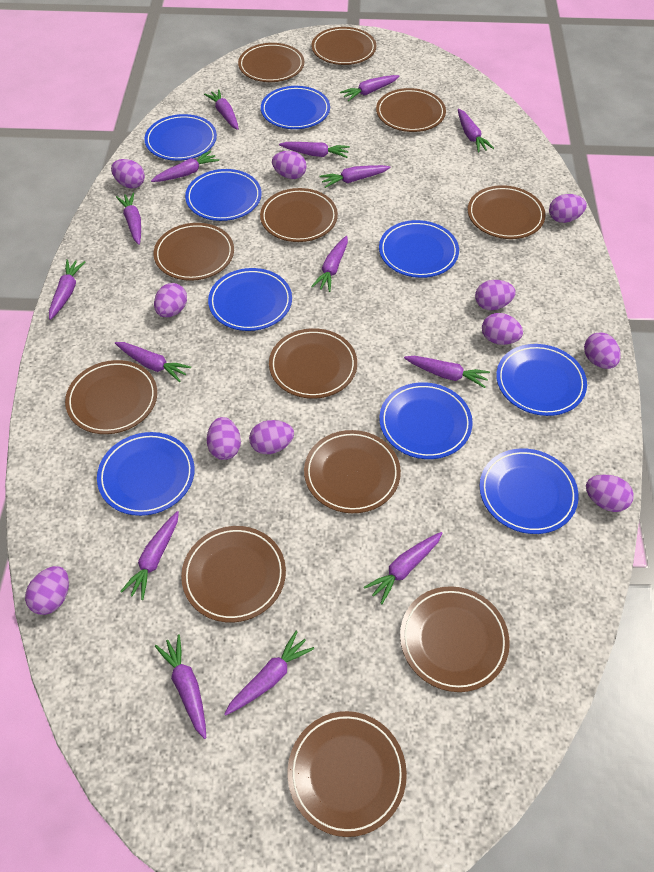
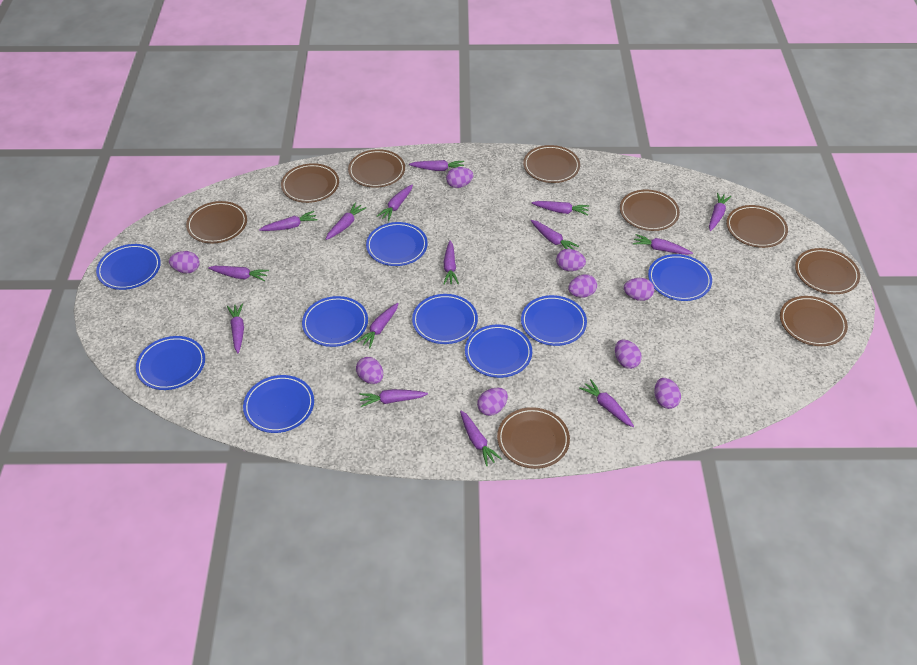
brown plate: [65,360,157,434] [153,223,234,281] [181,526,286,623] [238,43,304,82] [260,188,338,242] [269,328,357,399] [288,711,407,837] [304,430,401,513] [311,27,376,65] [376,88,446,132] [400,586,510,692] [468,185,546,239] = 12 -> [186,201,247,243] [281,163,339,203] [348,149,405,188] [497,407,570,469] [523,145,580,183] [620,190,680,231] [726,205,788,248] [780,296,848,346] [795,248,860,294] = 9
purple egg: [25,566,69,615] [111,159,145,188] [154,283,187,317] [207,417,241,460] [249,420,294,454] [272,151,307,179] [475,280,516,310] [482,313,523,345] [549,194,587,223] [584,332,621,369] [586,474,633,512] = 11 -> [169,251,200,273] [356,357,383,384] [446,167,473,188] [477,388,508,416] [556,249,586,271] [568,274,597,298] [615,339,642,369] [624,278,654,301] [654,378,681,409] = 9

